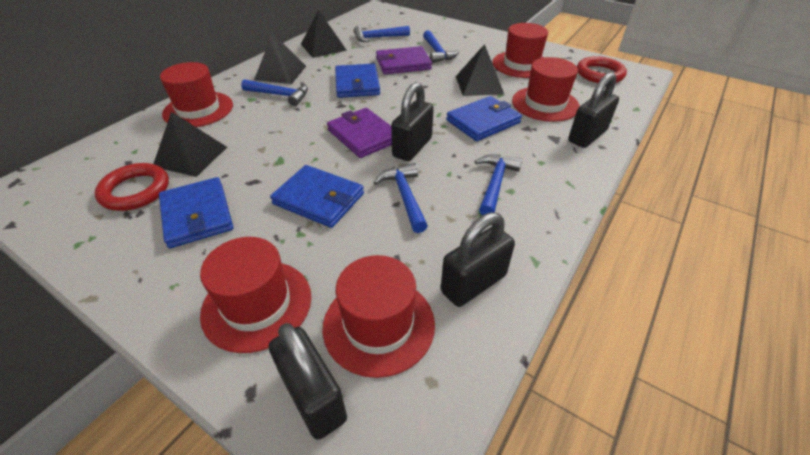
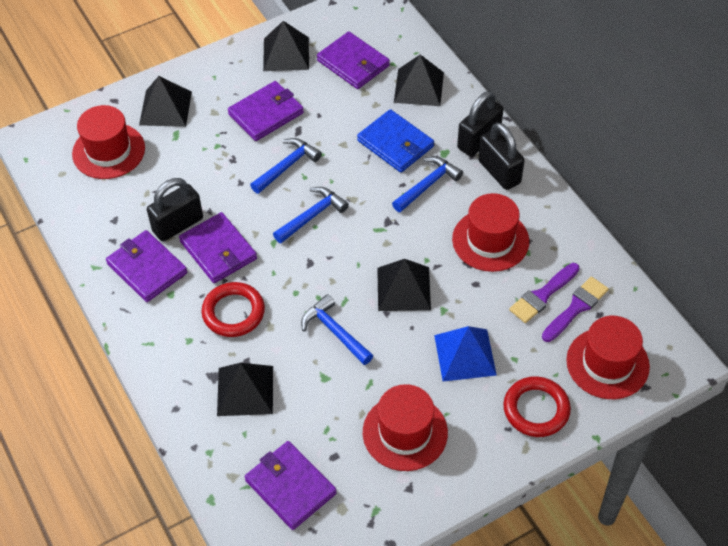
black padlock: [269,323,347,440] [391,82,434,161] [441,212,515,307] [568,72,619,148] = 4 -> [147,178,203,242] [457,91,504,156] [478,122,525,190] = 3
black pyramid: [153,112,227,177] [254,33,306,84] [301,10,347,58] [456,44,504,96] = 4 -> [139,76,192,127] [217,363,273,416] [263,21,309,71] [377,259,431,311] [394,54,444,106] = 5
blue hammer: [241,79,308,106] [353,26,410,42] [374,163,428,233] [423,30,460,63] [475,155,522,215] = 5 -> [250,138,322,194] [273,187,349,243] [301,294,373,365] [392,156,463,212] = 4
blue pyramid: none = 0 -> [434,326,497,382] = 1
blue wallet: [159,177,233,248] [270,165,364,228] [335,63,380,98] [446,96,522,141] = 4 -> [357,109,434,172] = 1
purple brush: none = 0 -> [509,263,580,323] [542,277,609,342] = 2
purple wallet: [327,108,392,158] [376,46,432,74] = 2 -> [106,230,187,302] [179,212,257,283] [228,81,304,141] [245,441,337,530] [317,31,390,89] = 5
red hat: [160,62,233,127] [200,237,311,353] [323,255,435,378] [493,23,548,78] [512,57,580,122] = 5 -> [72,105,145,179] [363,384,448,471] [452,193,529,272] [566,316,650,399] = 4

